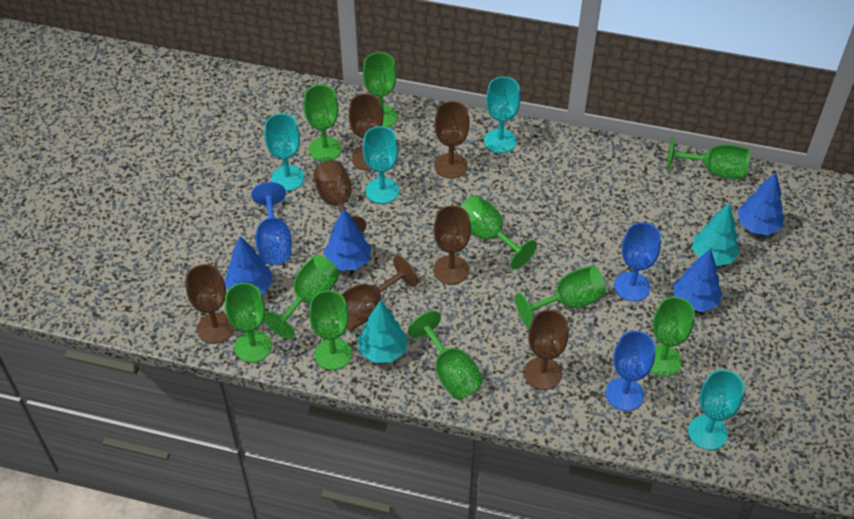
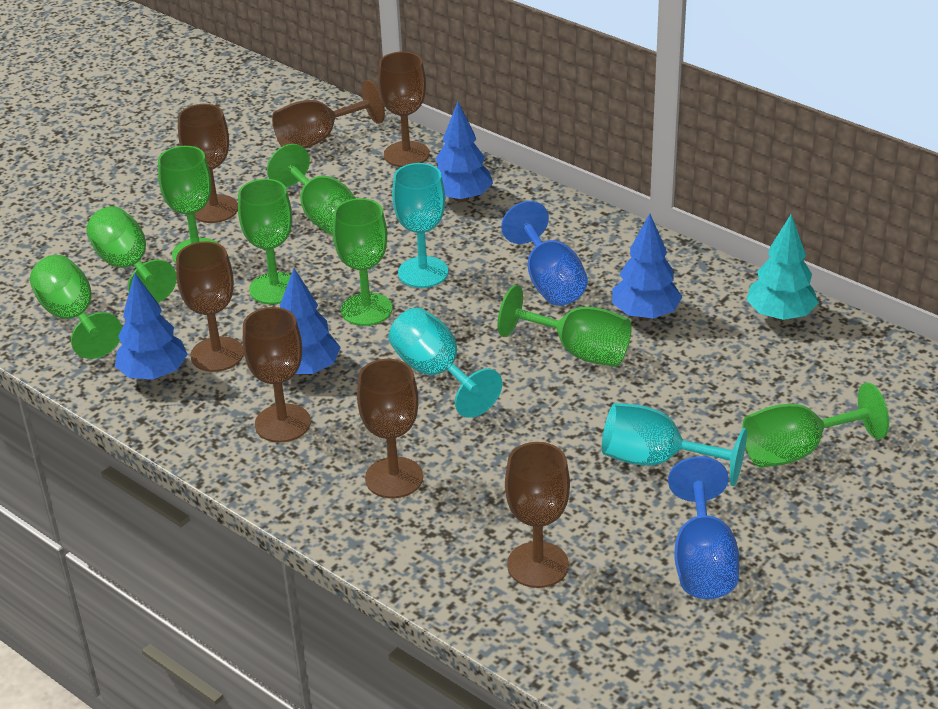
blue goblet: [251,182,292,265] [606,331,655,411] [614,222,661,302] = 3 -> [501,201,588,306] [668,456,739,599] = 2
green goblet: [225,283,272,363] [264,255,340,339] [304,85,342,162] [309,290,352,370] [363,52,397,127] [408,311,483,399] [461,195,537,269] [515,266,606,328] [650,297,695,377] [666,137,750,179] = 10 -> [30,255,122,359] [86,206,177,303] [158,146,219,263] [238,179,292,304] [267,144,356,235] [333,198,392,326] [498,285,632,367] [742,383,889,468] = 8
turquoise goblet: [264,114,305,191] [363,126,399,204] [484,77,520,153] [688,370,744,450] = 4 -> [389,308,502,418] [392,163,448,288] [602,403,747,486] = 3
turquoise tree: [357,300,408,363] [692,203,740,266] = 2 -> [746,214,818,321] = 1

